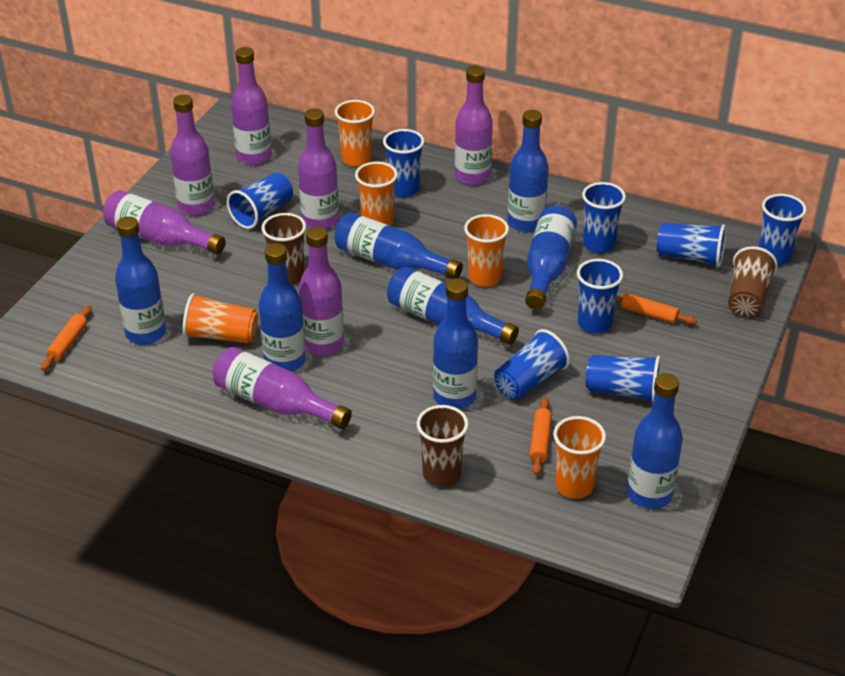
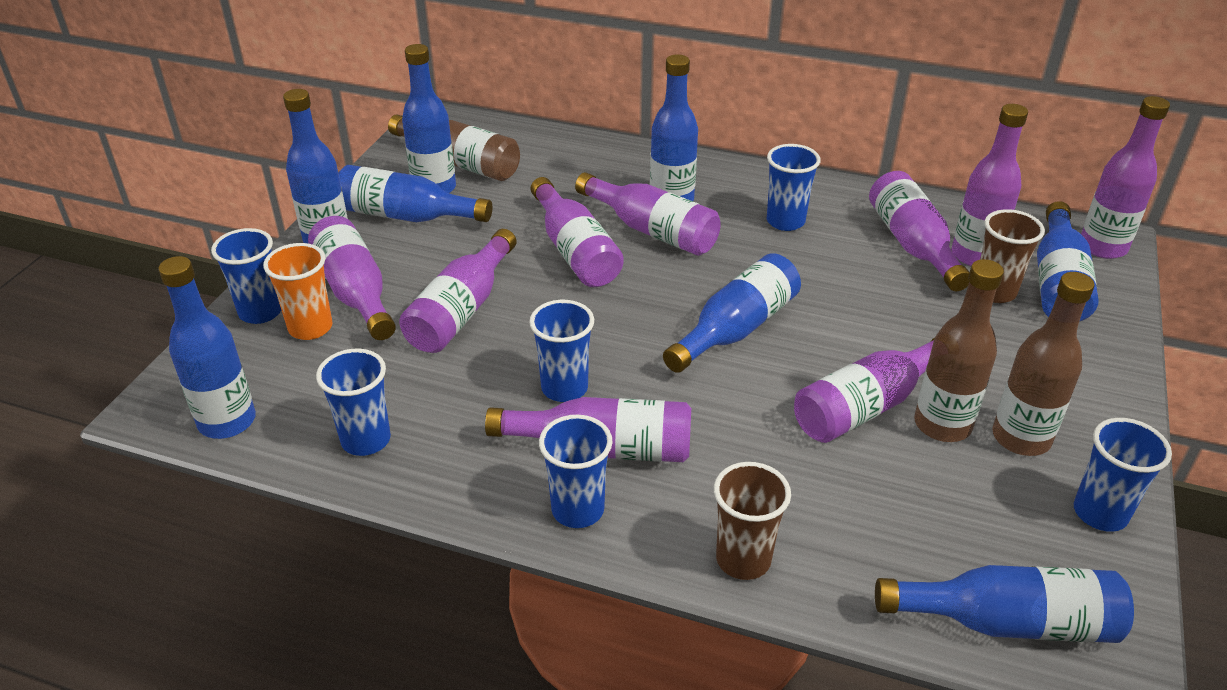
blue cup: [227,172,293,229] [383,129,424,197] [494,329,570,400] [577,259,623,334] [582,182,626,253] [585,355,661,402] [657,223,726,267] [759,194,807,265] = 8 -> [211,228,281,324] [316,348,391,456] [529,300,594,402] [539,415,613,528] [767,144,821,231] [1074,418,1172,532] = 6
brown bottle: none = 0 -> [388,114,520,181] [914,259,1004,442] [992,272,1095,456] = 3
brown cup: [261,213,306,285] [417,405,469,487] [728,246,778,317] = 3 -> [714,462,791,580] [980,209,1045,303] = 2
orange cup: [183,293,258,344] [335,100,375,167] [355,162,398,226] [464,214,509,287] [553,416,606,498] = 5 -> [263,243,332,340] = 1
orange rolling pin: [41,305,92,371] [530,397,552,475] [616,293,697,324] = 3 -> none = 0
purple bottle: [103,190,226,255] [170,94,215,216] [213,347,352,429] [231,47,272,165] [298,108,339,230] [299,227,344,355] [455,66,493,185] = 7 -> [308,216,396,340] [399,229,517,353] [485,397,691,462] [531,177,624,287] [575,172,721,256] [794,338,934,443] [869,171,970,291] [951,104,1028,266] [1081,96,1170,259] = 9

